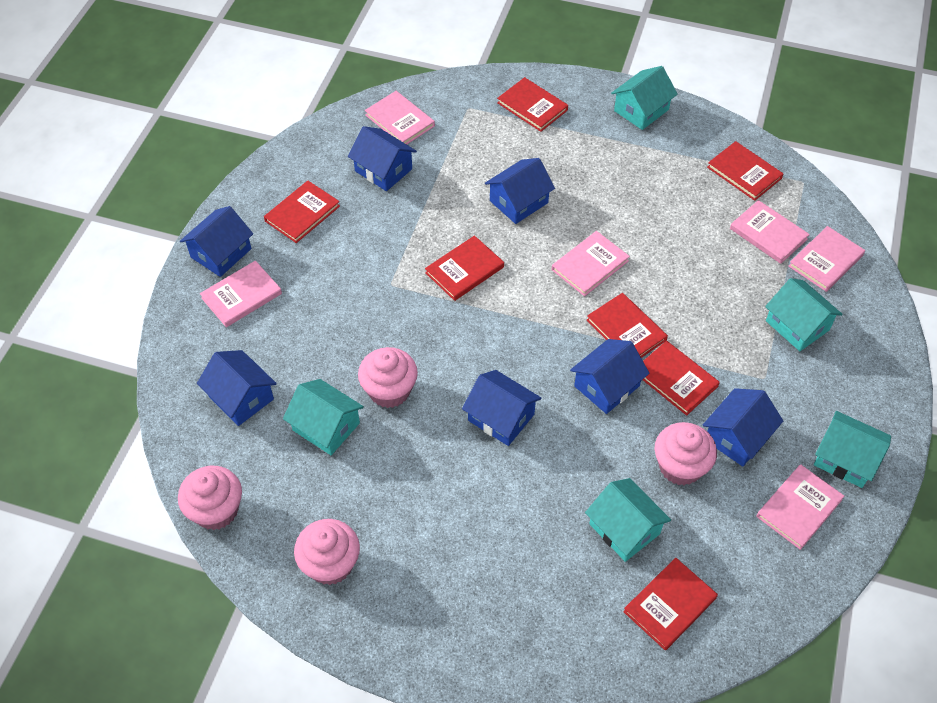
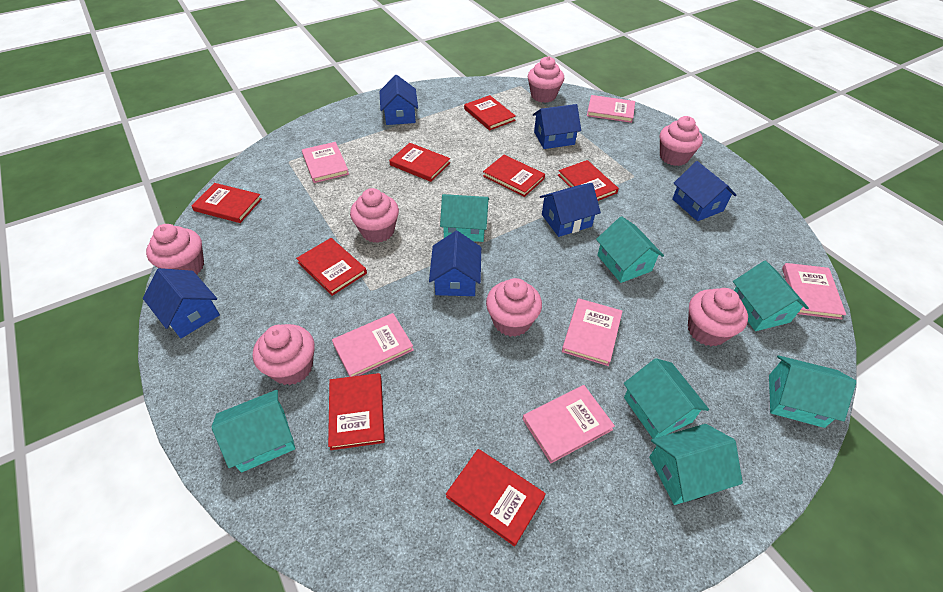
blue house: [180,206,253,277] [197,350,277,426] [348,126,417,191] [462,370,542,446] [485,158,555,224] [570,339,650,414] [703,388,783,466] = 7 -> [143,268,220,338] [379,75,418,125] [429,231,481,296] [533,104,581,149] [540,183,601,237] [672,161,736,221] = 6
pink cupcake: [178,466,242,530] [294,519,360,585] [358,347,418,408] [655,422,717,485] = 4 -> [146,224,204,275] [253,324,315,385] [350,188,399,243] [486,278,542,337] [528,56,564,103] [660,116,703,166] [688,288,748,346] = 7
red book: [264,181,340,243] [425,236,504,301] [497,77,568,132] [587,293,668,358] [623,558,718,650] [643,341,720,416] [707,141,783,201] = 7 -> [192,183,262,223] [296,238,367,296] [328,373,385,450] [389,143,450,182] [446,449,546,547] [464,95,516,131] [483,155,545,197] [558,160,619,201] = 8
turquoise house: [283,379,364,455] [585,478,671,562] [611,66,678,130] [765,278,843,351] [814,411,891,488] = 5 -> [211,390,296,473] [440,194,489,242] [596,216,664,283] [624,358,709,439] [649,424,743,505] [733,261,809,331] [769,355,856,428] = 7

